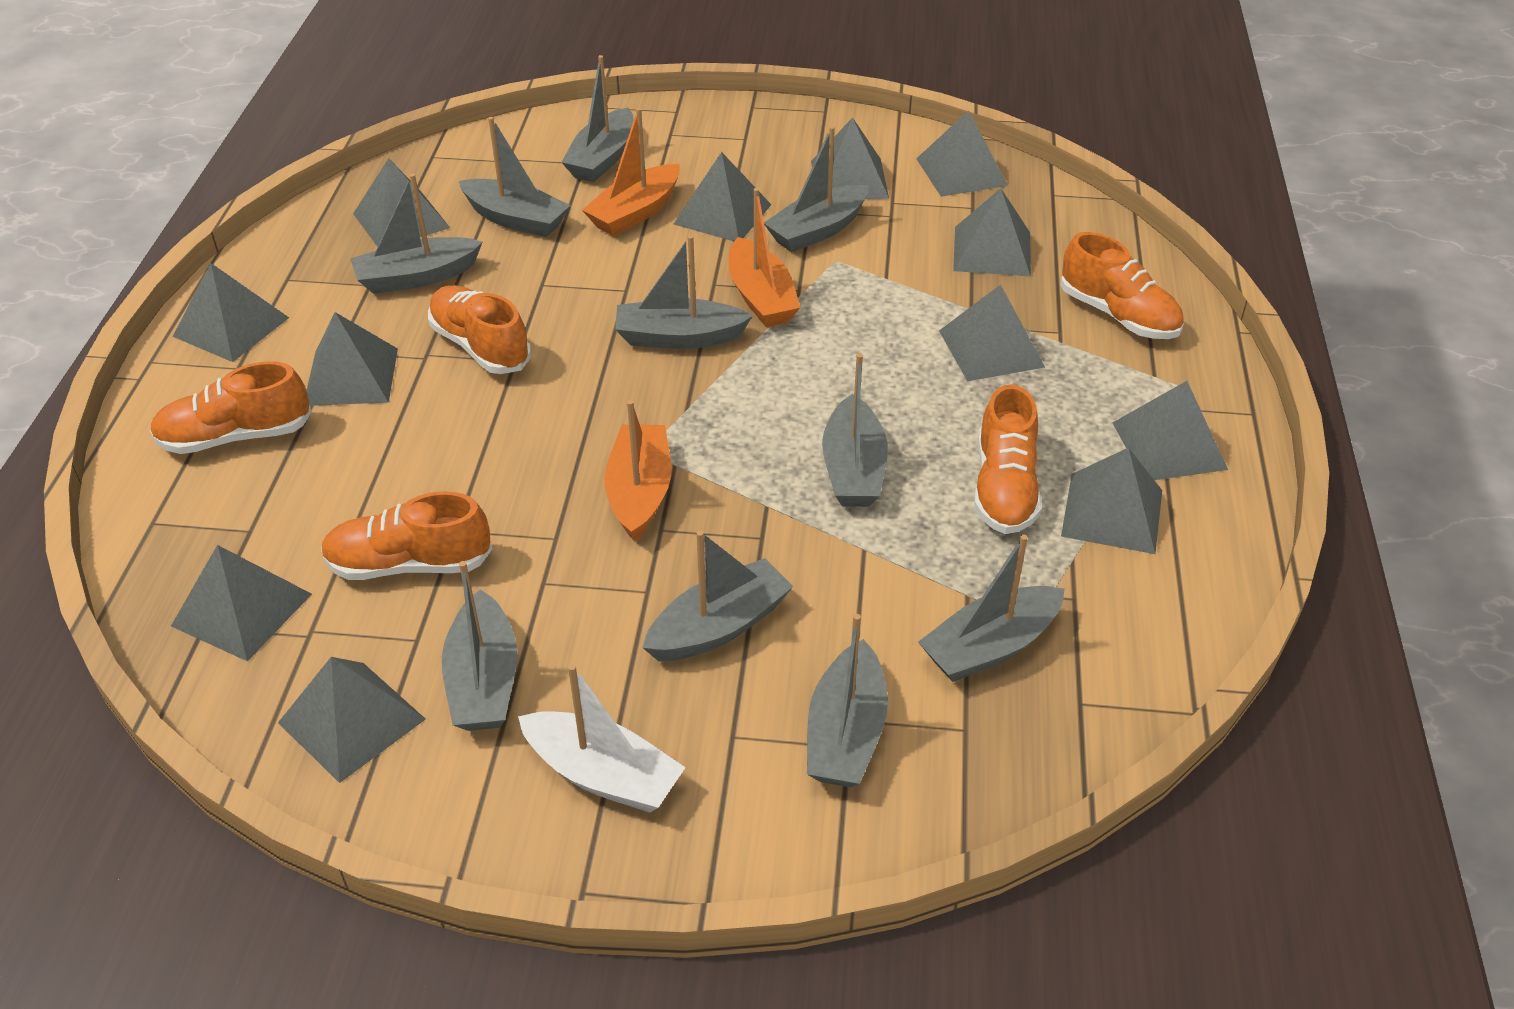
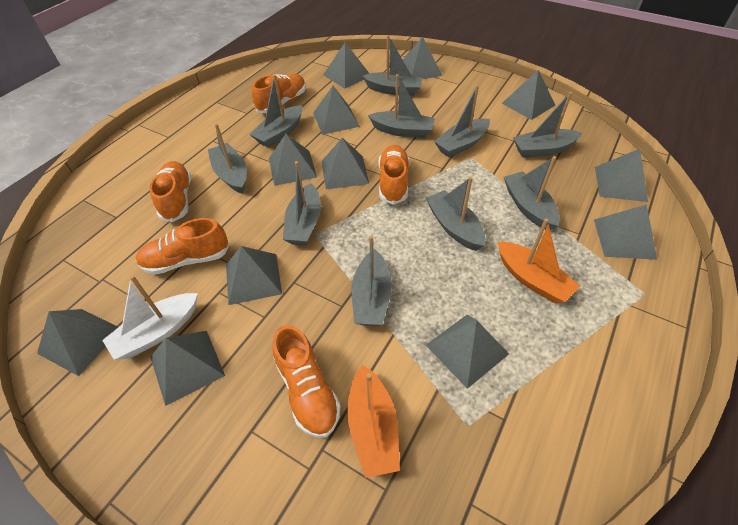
orange boat: [582,108,680,236] [604,400,671,542] [728,188,800,327] = 3 -> [347,365,400,478] [498,219,580,303] = 2

